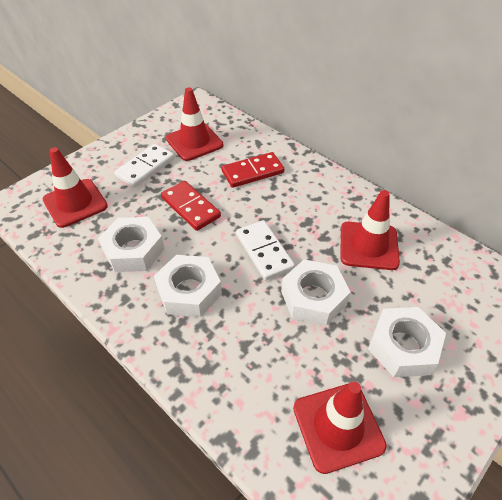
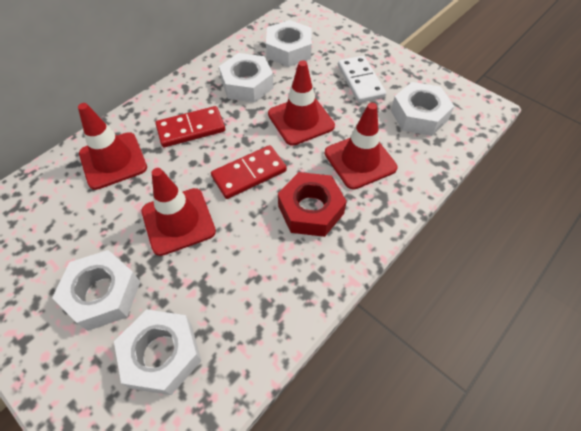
red nut: none = 0 -> [278,172,347,237] = 1
white domino: [114,144,174,187] [236,220,295,280] = 2 -> [338,56,386,103] = 1
white nut: [98,217,165,272] [154,255,222,317] [281,259,350,326] [368,307,446,377] = 4 -> [52,250,140,331] [114,309,201,395] [219,53,274,103] [266,20,312,67] [391,82,454,136] = 5

